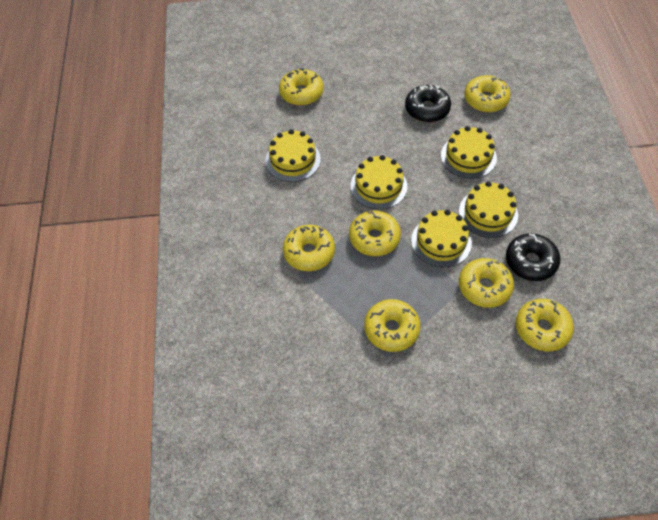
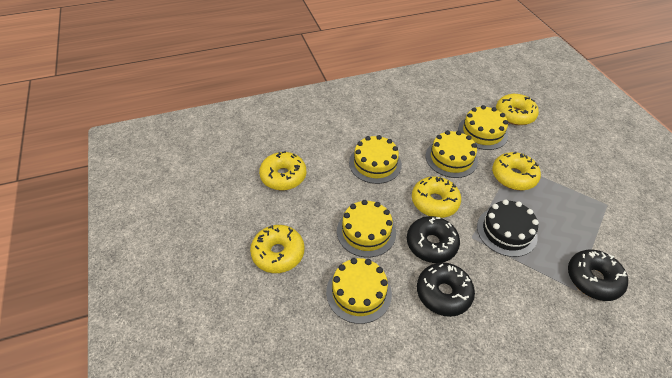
black cake: none = 0 -> [477,200,539,257] = 1
black donut: [405,85,451,122] [506,233,561,281] = 2 -> [407,216,460,263] [417,262,475,317] [568,250,628,301] = 3
yellow donut: [279,68,324,105] [283,225,335,271] [349,211,401,256] [364,299,421,352] [459,258,514,308] [464,75,511,112] [516,299,574,351] = 7 -> [250,225,304,273] [259,151,306,190] [412,176,461,218] [492,152,541,190] [496,94,539,125] = 5

